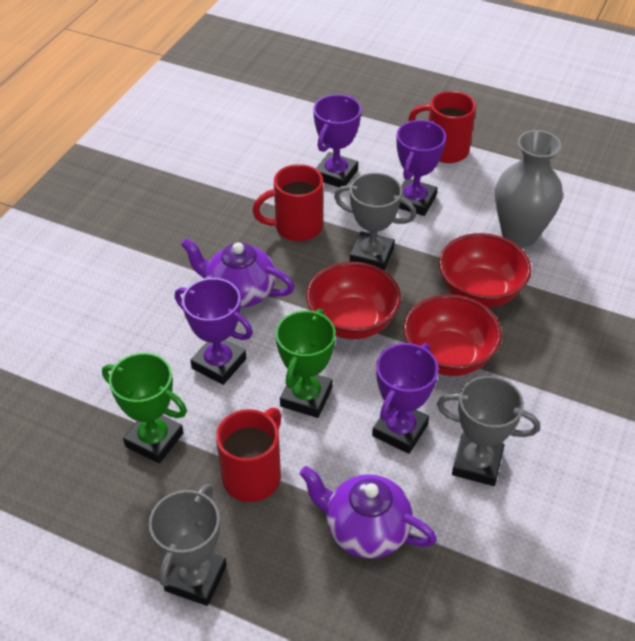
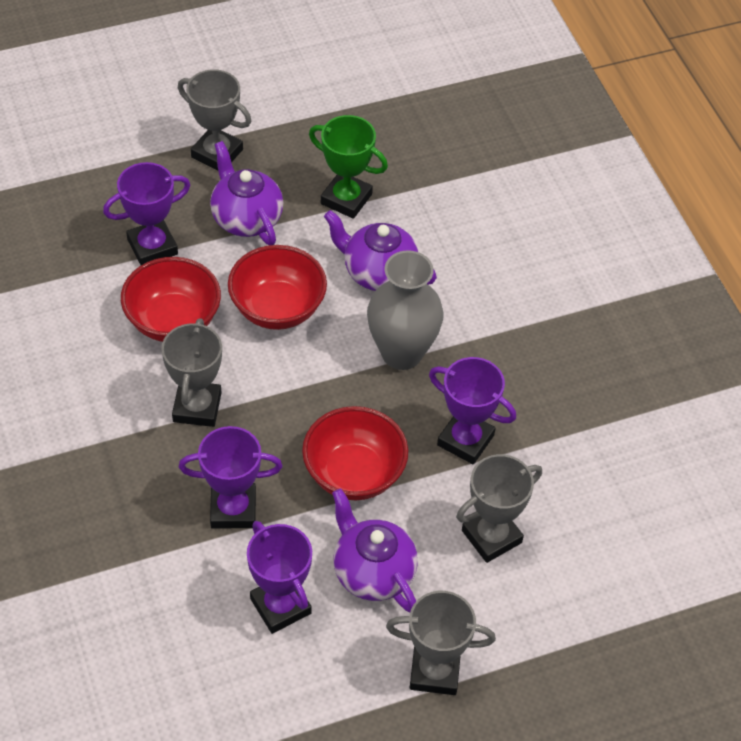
green trophy: [102,352,187,463] [275,309,336,418] = 2 -> [309,115,388,219] = 1
grey trophy: [149,484,227,606] [334,173,417,271] [437,376,540,486] = 3 -> [161,318,222,427] [178,69,251,171] [386,591,496,695] [456,454,542,563] = 4
purple teapot: [181,238,295,308] [300,466,437,559] = 2 -> [210,141,283,245] [324,210,437,291] [332,489,418,613] = 3
red mug: [216,408,281,502] [252,164,323,241] [408,91,476,163] = 3 -> none = 0

